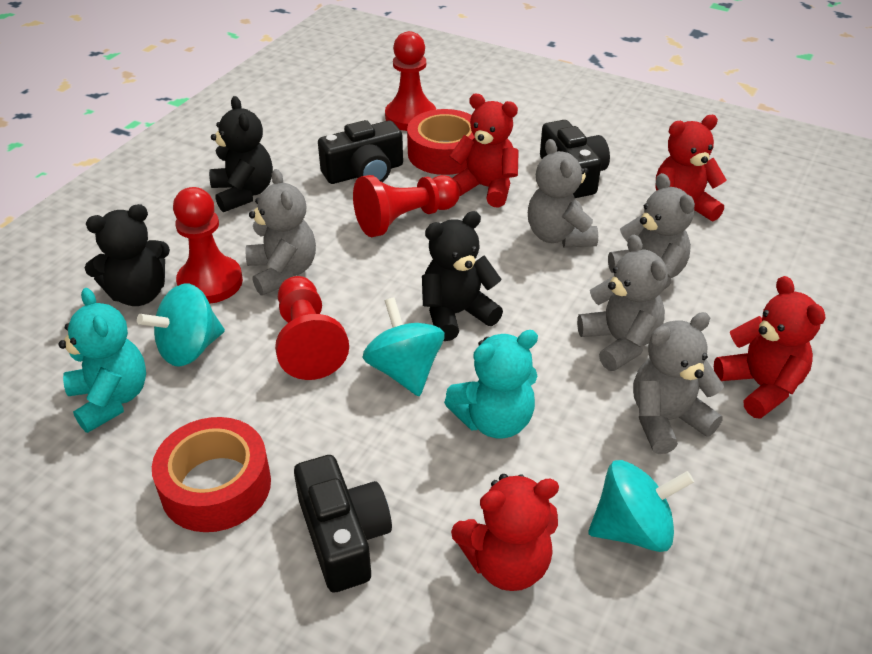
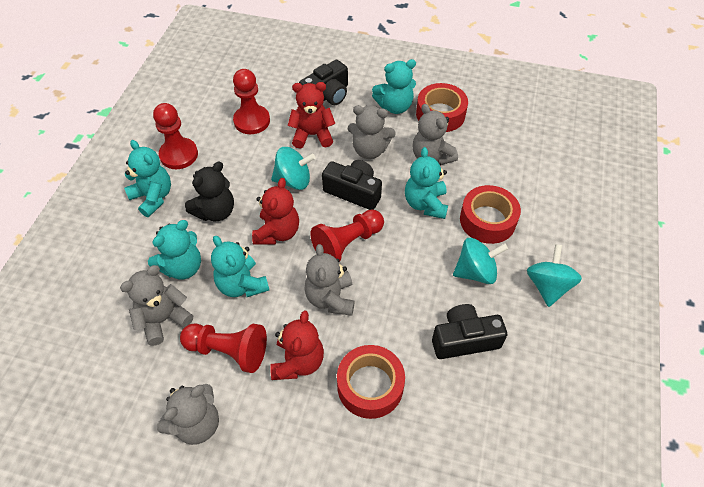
black teddy bear: [85,204,170,306] [209,96,273,212] [422,211,503,341] = 3 -> [185,162,234,222] = 1
red tape: [152,417,271,532] [407,109,475,175] = 2 -> [337,345,405,419] [416,83,468,132] [460,185,521,244] = 3
red teddy bear: [449,93,519,208] [451,474,559,591] [656,115,727,221] [714,276,825,419] = 4 -> [252,178,299,245] [270,310,324,380] [288,82,336,149] = 3
turquoise teddy bear: [58,288,146,433] [444,330,538,439] = 2 -> [124,140,171,217] [148,220,201,280] [211,236,269,297] [372,59,416,114] [405,147,448,219] = 5

